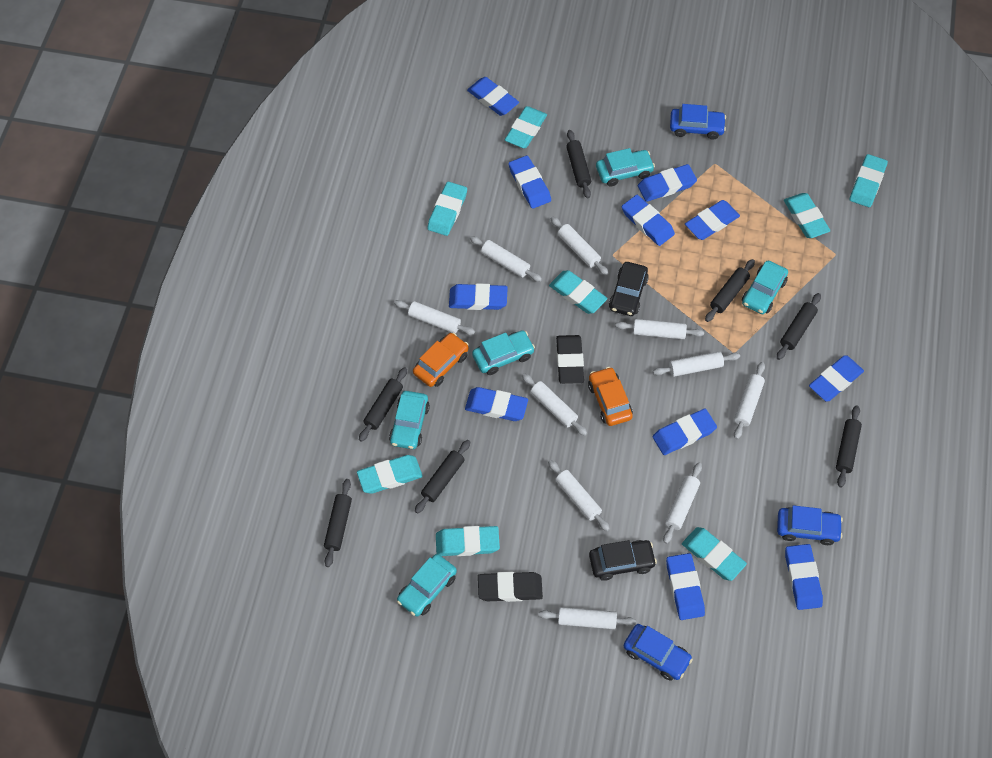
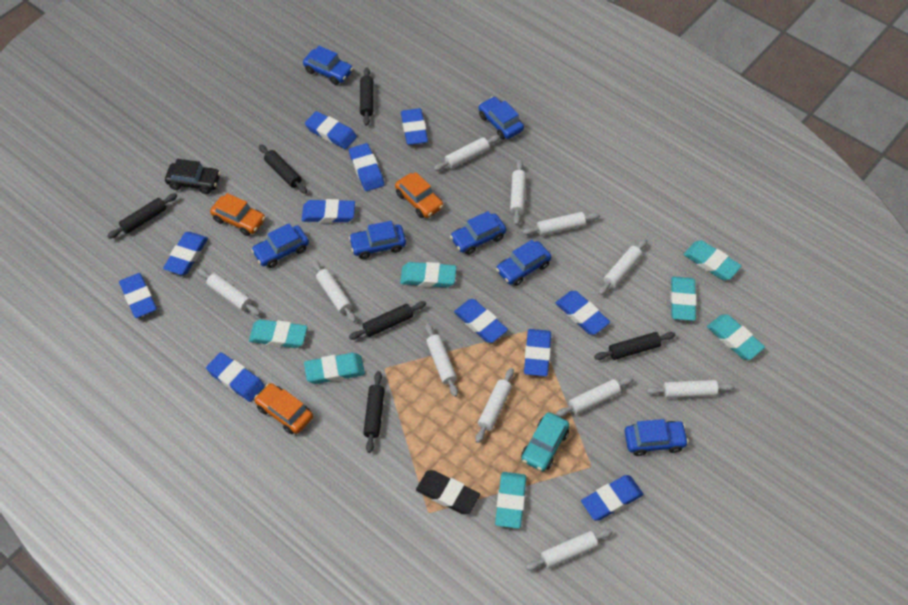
black car: [589,540,657,581] [609,262,649,316] = 2 -> [165,159,221,194] = 1
black eraser: [478,572,543,602] [556,335,584,384] = 2 -> [416,470,480,514] = 1
black rolling pin: [324,479,352,567] [359,367,407,442] [415,440,470,514] [566,130,591,199] [705,259,755,322] [777,293,821,360] [836,405,862,488] = 7 -> [107,193,177,239] [259,144,307,194] [349,301,426,340] [360,67,373,126] [363,371,385,453] [594,332,675,360] = 6
blue car: [624,624,693,681] [670,104,726,140] [777,505,843,545] = 3 -> [251,223,309,268] [303,46,353,85] [349,221,406,259] [450,211,506,255] [479,97,524,139] [496,240,552,286] [625,419,689,456] = 7
orange car: [413,333,469,387] [588,367,633,426] = 2 -> [210,193,265,236] [254,383,313,434] [395,172,443,218] = 3
turquoise car: [389,391,430,449] [397,554,457,616] [472,330,535,375] [596,148,655,186] [742,261,788,314] = 5 -> [521,412,569,471] = 1
turquoise eraser: [357,455,423,494] [427,182,467,236] [436,526,500,556] [505,106,547,148] [549,270,608,314] [682,527,747,581] [784,193,830,238] [849,154,888,207] = 8 -> [249,319,307,348] [304,353,365,384] [400,262,457,288] [495,472,526,529] [671,276,697,321] [683,240,741,280] [707,314,765,360] = 7
white rolling pin: [394,300,475,335] [470,236,542,282] [522,373,587,436] [538,607,637,629] [548,460,610,531] [550,216,609,276] [615,319,704,339] [653,351,740,377] [663,463,702,544] [734,362,765,439] = 10 -> [198,269,260,316] [312,261,356,323] [425,323,458,397] [434,135,500,171] [476,368,514,443] [510,160,526,225] [522,212,600,236] [526,529,613,570] [556,377,634,417] [598,239,647,295] [646,380,735,398] = 11

